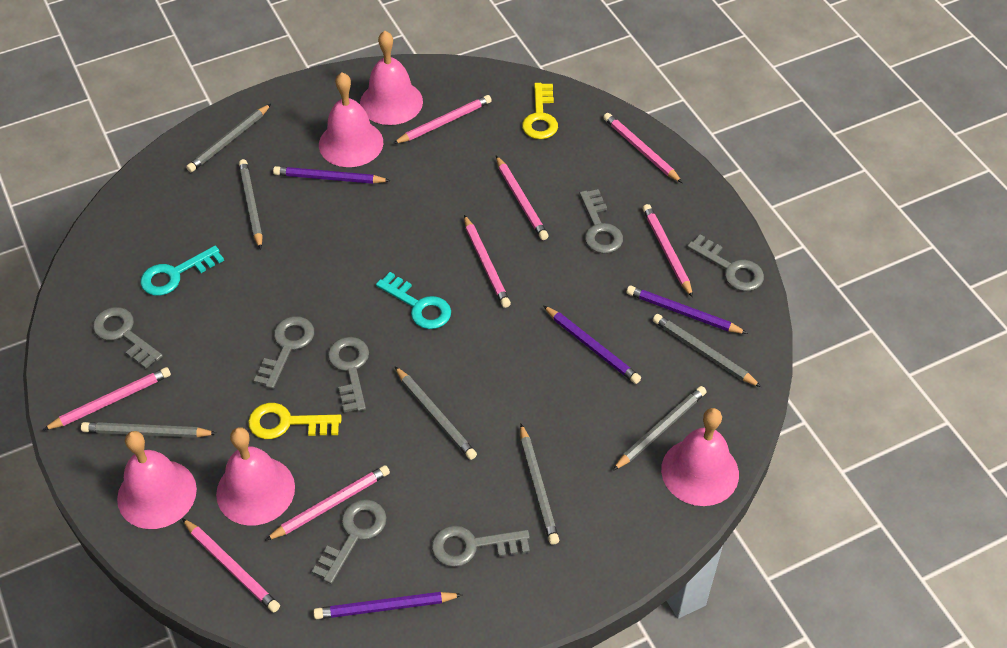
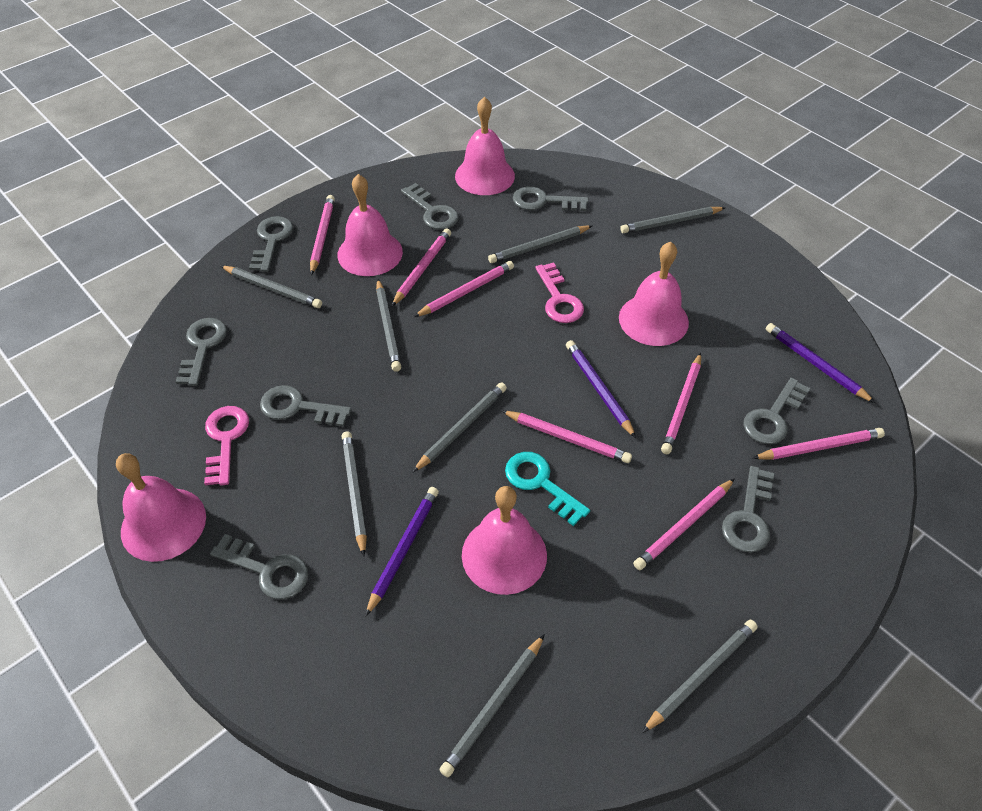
grey key: [93,307,163,369] [254,316,314,389] [312,500,387,584] [328,337,369,413] [432,525,530,567] [580,189,623,254] [687,235,764,291] = 7 -> [176,318,227,386] [210,534,308,599] [249,216,293,272] [260,385,352,427] [401,183,459,230] [513,186,588,211] [722,466,774,552] [743,378,810,444] = 8
grey pencil: [81,422,217,438] [186,104,271,172] [239,159,263,249] [395,367,477,460] [520,424,559,545] [612,386,707,471] [653,314,761,387] = 7 -> [221,266,322,308] [342,431,367,556] [376,279,401,372] [413,382,507,472] [439,634,545,777] [488,225,592,263] [620,207,725,233] [642,620,758,733] = 8
pink key: none = 0 -> [204,406,249,485] [535,263,584,323] = 2
pink pencil: [43,367,171,430] [182,518,280,613] [265,465,390,541] [393,95,492,144] [464,215,511,308] [496,156,549,240] [603,113,682,183] [642,204,693,298] = 8 -> [310,195,335,275] [392,228,451,306] [414,261,514,317] [502,411,632,463] [633,478,735,570] [661,353,701,454] [753,428,885,460] = 7
purple pencil: [273,166,391,184] [313,592,463,619] [543,305,641,384] [626,286,748,334] = 4 -> [365,487,439,617] [566,340,636,438] [766,323,875,403] = 3
turquoise key: [141,246,224,296] [376,272,451,329] = 2 -> [505,452,590,526] = 1
yellow key: [248,403,342,439] [522,83,558,139] = 2 -> none = 0

